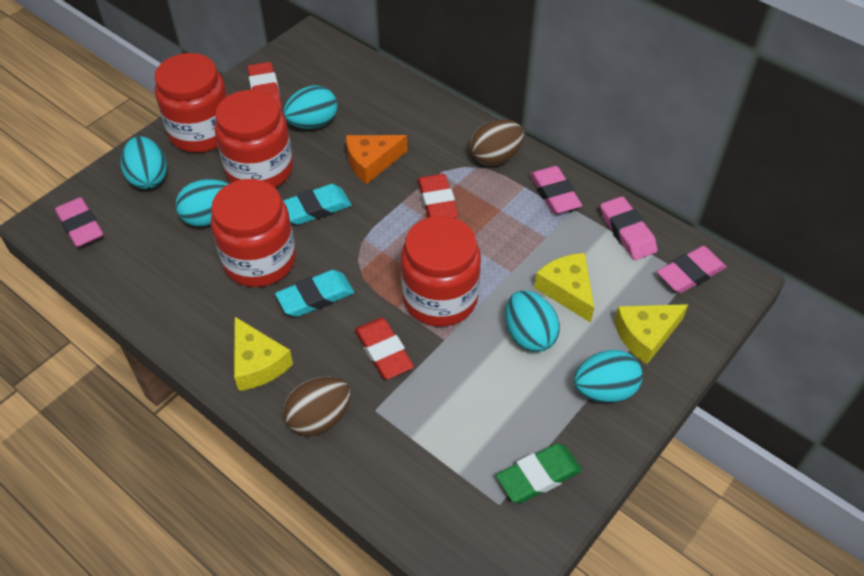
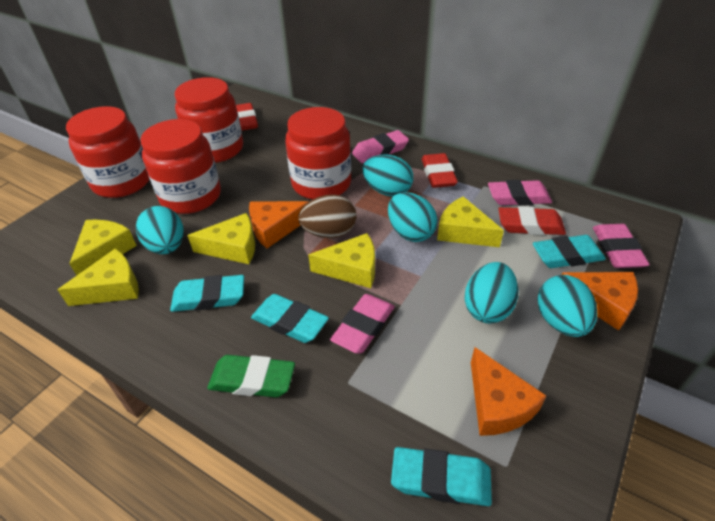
brown egg: [283,377,351,436] [470,119,524,166] = 2 -> [298,194,356,238] = 1
orange cheese: [346,135,407,184] = 1 -> [249,201,309,248] [471,347,546,436] [562,272,638,331] = 3
turquoise eraser: [275,270,354,317] [283,184,351,225] = 2 -> [170,275,244,312] [251,294,329,343] [391,447,492,506] [533,235,606,268] = 4
yellow cheese: [234,317,293,391] [534,253,594,323] [614,304,688,364] = 3 -> [58,248,139,306] [69,220,137,276] [187,213,255,264] [308,233,375,288] [437,196,504,247] = 5

